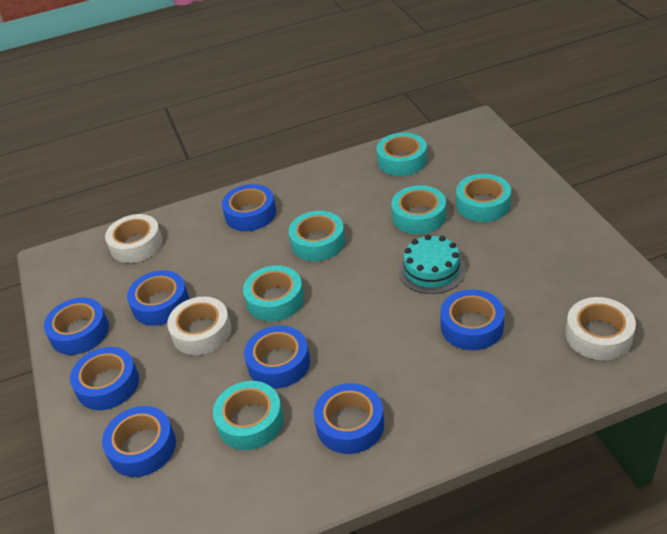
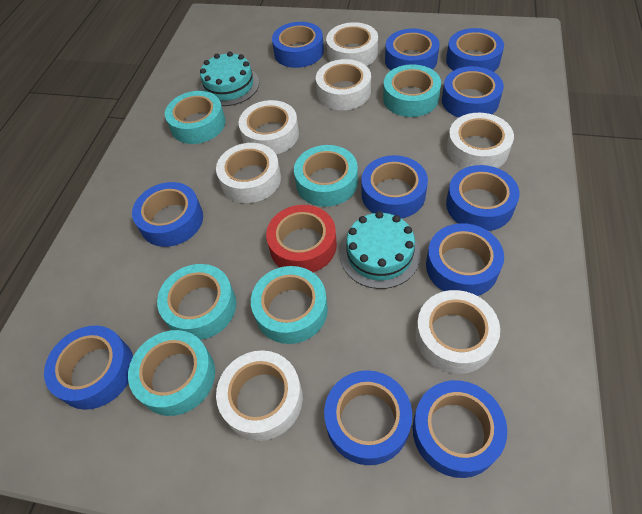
blue tape: [44,297,109,355] [70,347,139,410] [102,406,176,477] [127,270,189,326] [222,184,276,231] [244,326,310,388] [314,383,384,454] [440,289,505,350] = 8 -> [44,326,133,410] [132,182,203,247] [272,22,324,68] [324,370,412,465] [361,155,428,219] [385,28,440,71] [413,380,507,478] [426,223,504,296] [442,66,504,118] [446,28,504,72] [446,165,519,231] = 11
red tape: none = 0 -> [266,205,337,272] = 1
turquoise cake: [399,235,466,294] = 1 -> [199,51,259,106] [340,211,420,289] = 2
white tape: [105,214,163,263] [167,297,231,355] [566,297,636,360] = 3 -> [216,143,281,203] [216,350,303,441] [239,100,299,154] [316,59,371,110] [326,22,378,66] [415,290,500,374] [447,113,514,169] = 7

